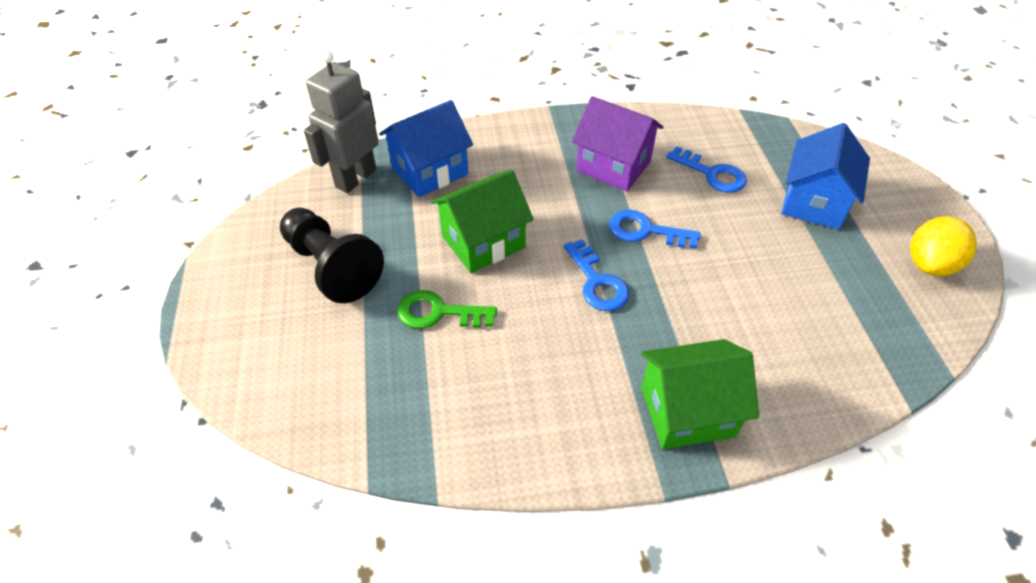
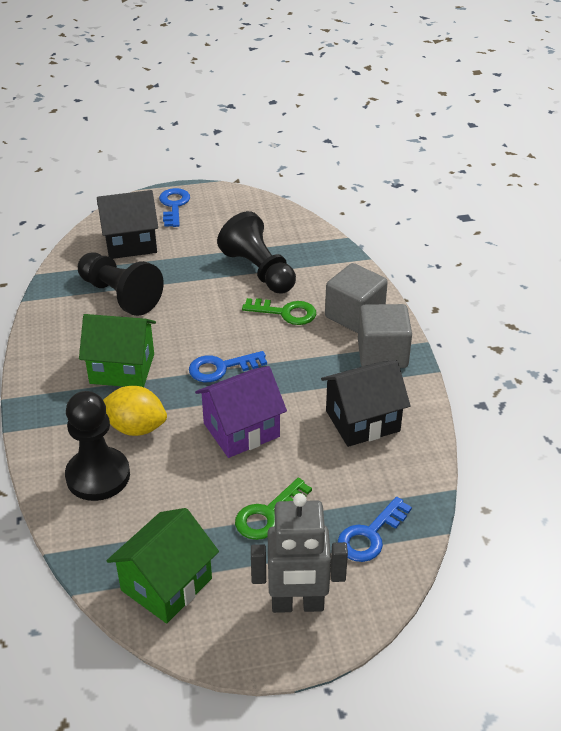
black house: none = 0 -> [97,190,158,259] [321,360,411,447] = 2
black pawn: [280,208,384,303] = 1 -> [65,391,130,501] [78,253,164,316] [217,211,296,293] = 3
blue house: [379,100,473,197] [781,123,870,230] = 2 -> none = 0
green key: [398,290,497,329] = 1 -> [235,478,312,540] [242,298,316,325] = 2
grey cube: none = 0 -> [325,263,388,333] [358,304,412,368] = 2

